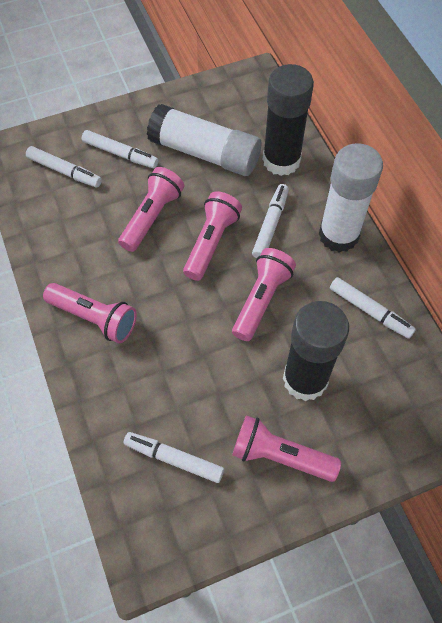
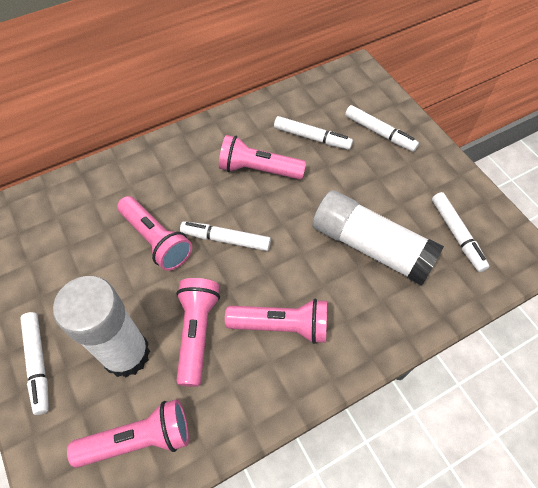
black glue stick: [263,64,314,176] [283,301,349,401] = 2 -> none = 0

